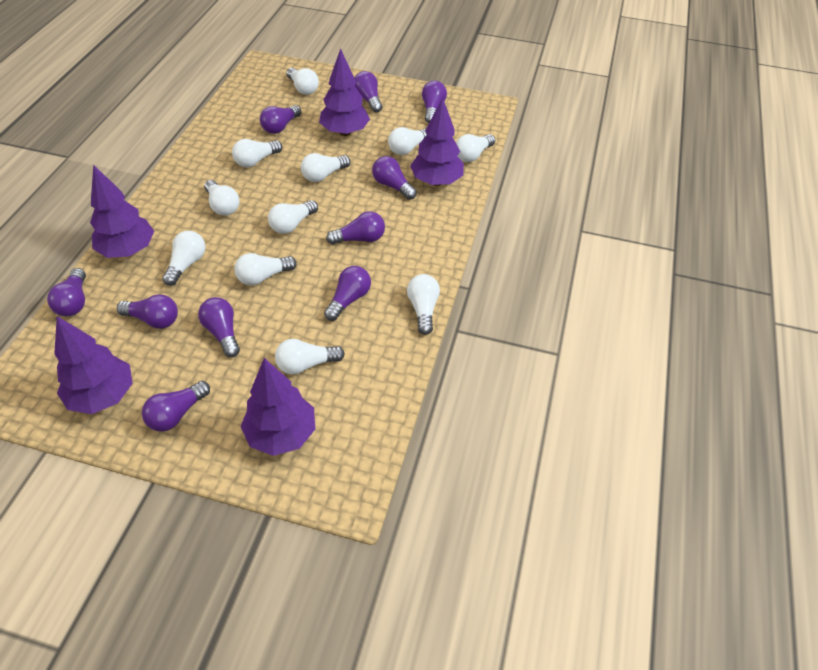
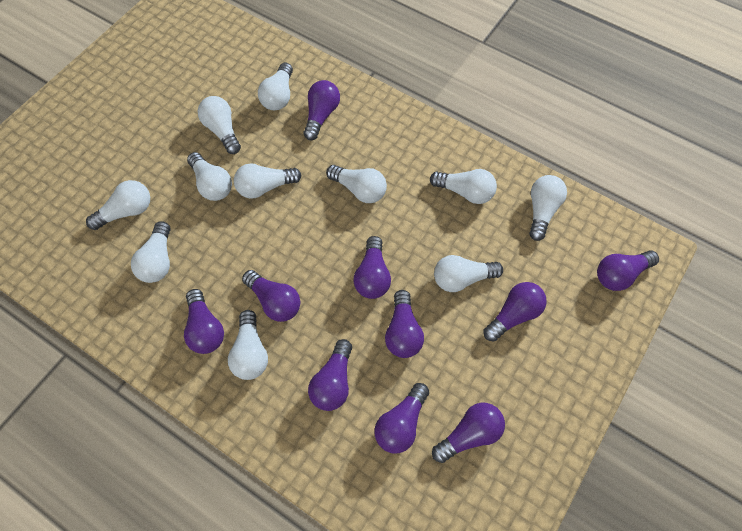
purple tree: [54,316,133,414] [90,165,154,258] [240,358,315,456] [319,49,370,136] [410,98,464,186] = 5 -> none = 0

